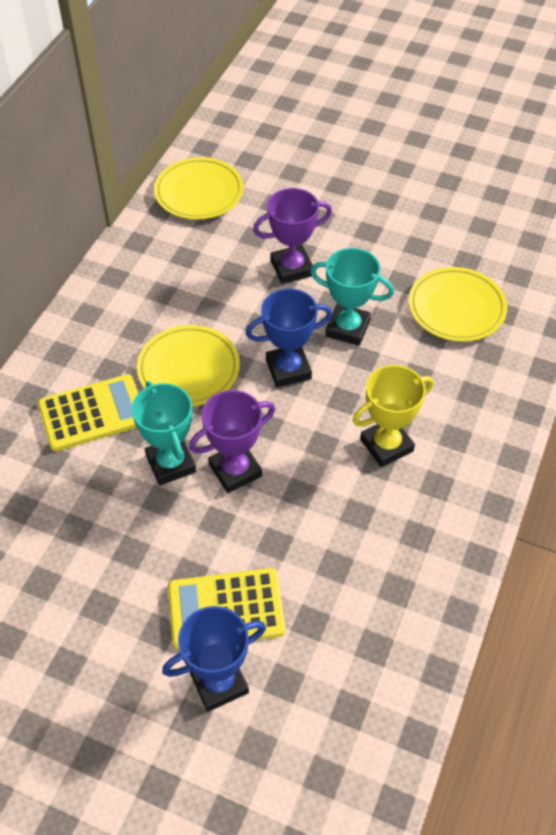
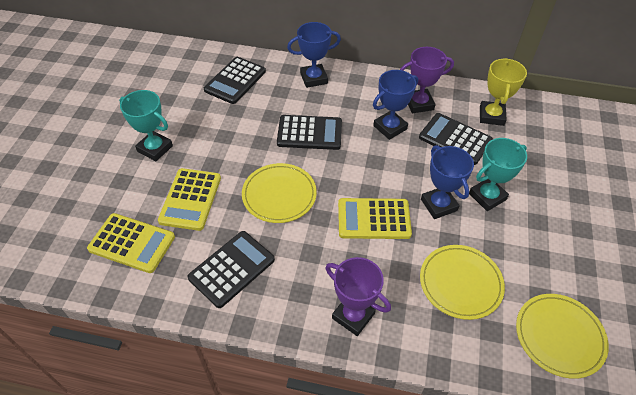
black calculator: none = 0 -> [188,231,275,308] [204,57,266,104] [277,115,342,150] [419,113,493,165] = 4
blue trophy: [162,606,266,712] [245,288,332,387] = 2 -> [287,22,341,88] [373,70,418,140] [421,145,474,219] = 3
yellow calculator: [38,374,138,451] [168,568,285,650] = 2 -> [87,213,175,273] [158,168,221,231] [338,198,412,239] = 3

